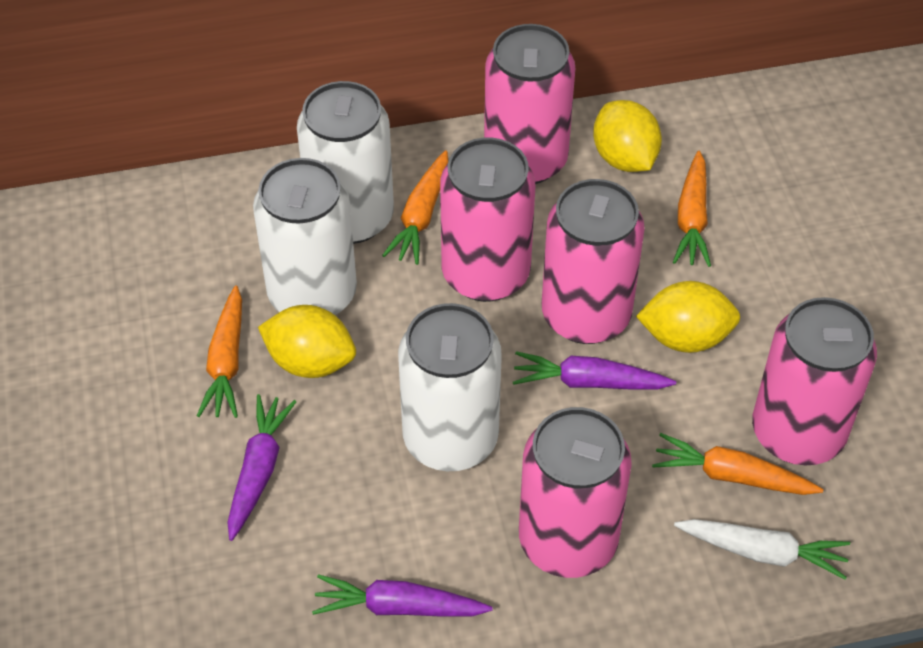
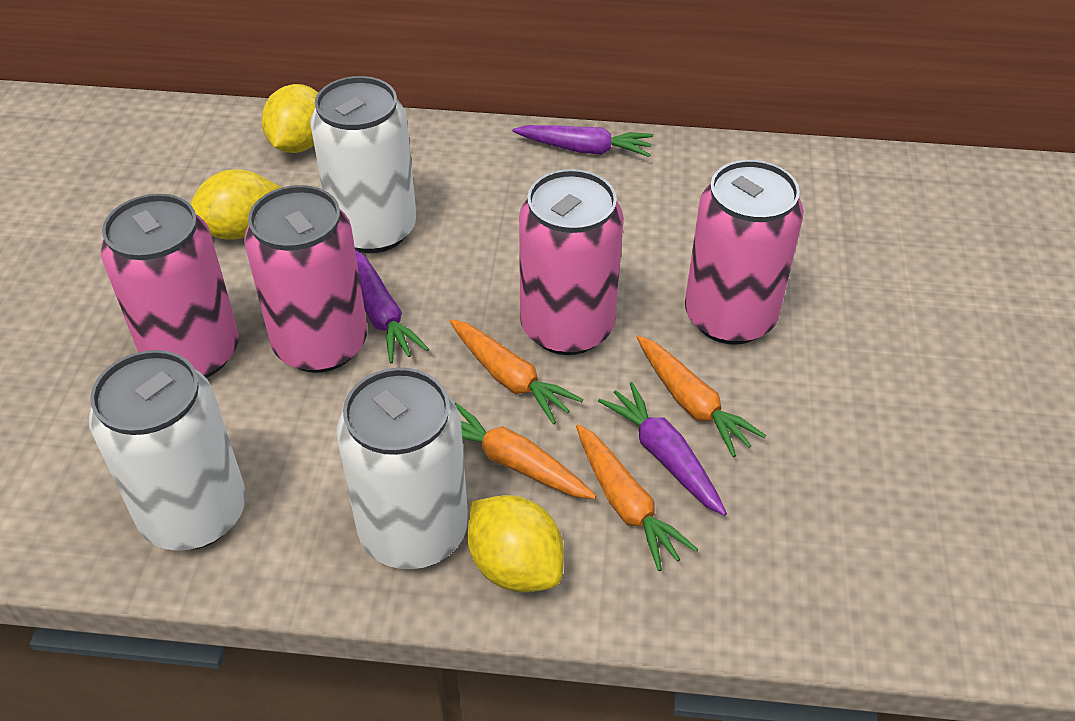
pink can: [440,138,535,302] [484,24,575,184] [519,407,632,578] [542,179,645,344] [752,297,877,465] = 5 -> [101,194,239,378] [244,185,367,373] [519,169,624,355] [685,160,804,344] = 4
white carrot: [674,519,850,580] = 1 -> none = 0

